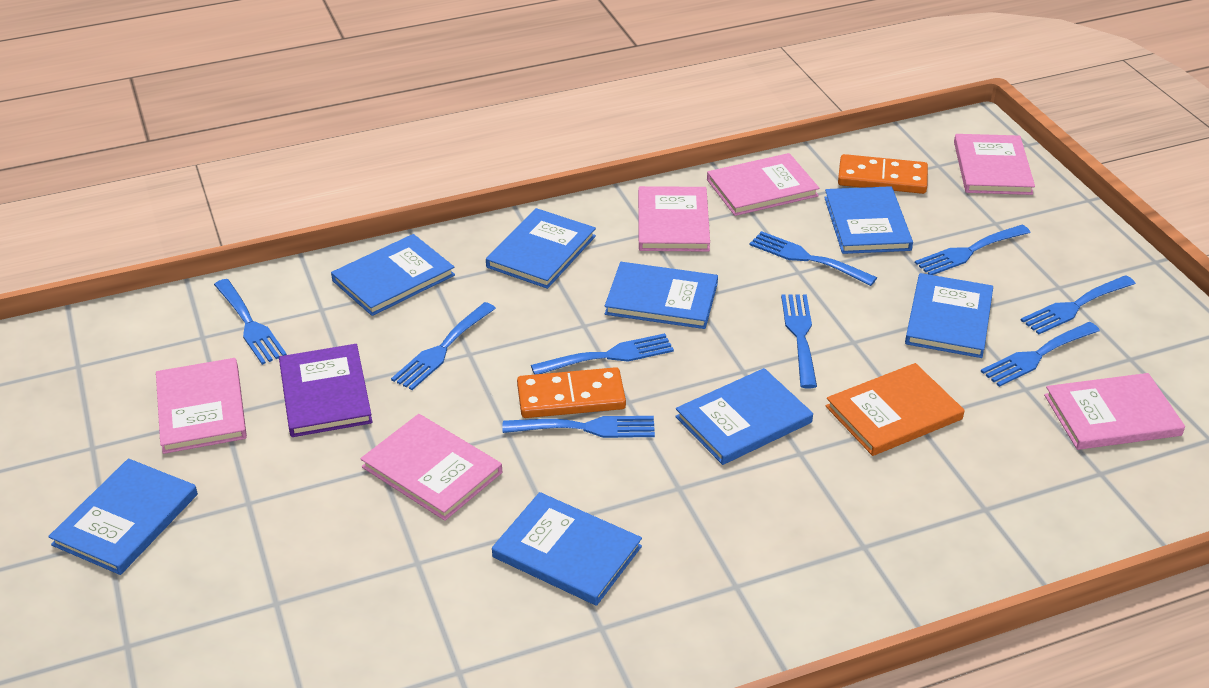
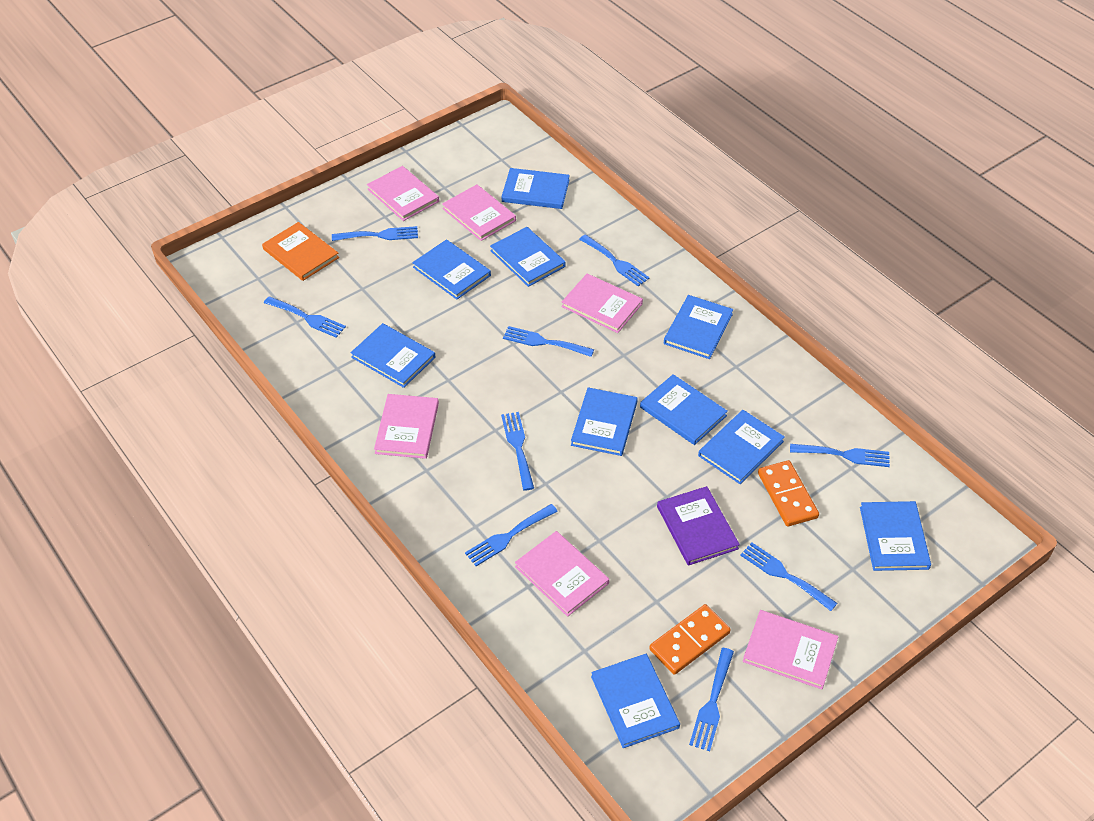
blue book: [48,459,198,575] [331,234,455,316] [486,208,596,289] [492,492,642,606] [605,262,718,329] [675,368,813,465] [824,186,913,254] [905,273,993,358] = 8 -> [351,323,435,388] [412,239,491,300] [490,227,566,287] [502,168,570,209] [571,387,638,456] [591,654,680,748] [640,374,728,445] [664,295,733,359] [698,410,785,484] [860,501,931,571] = 10

